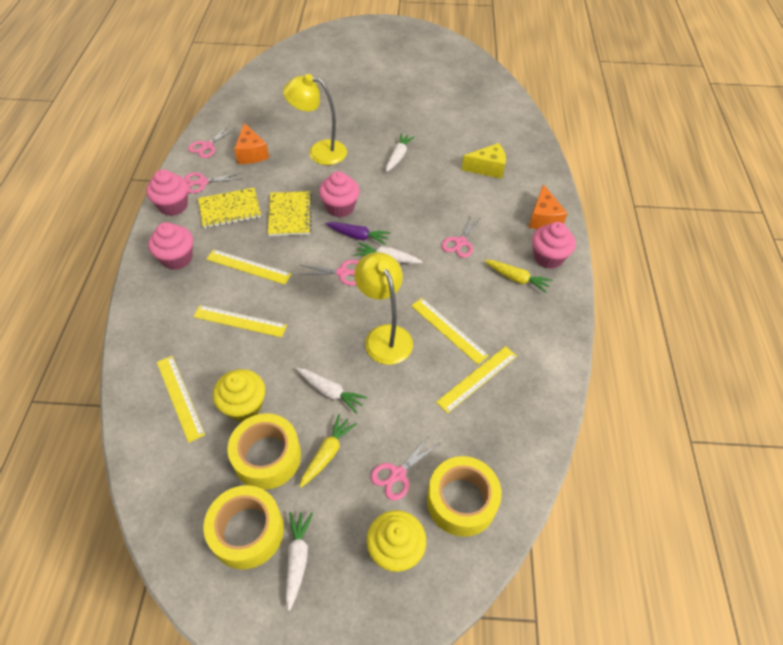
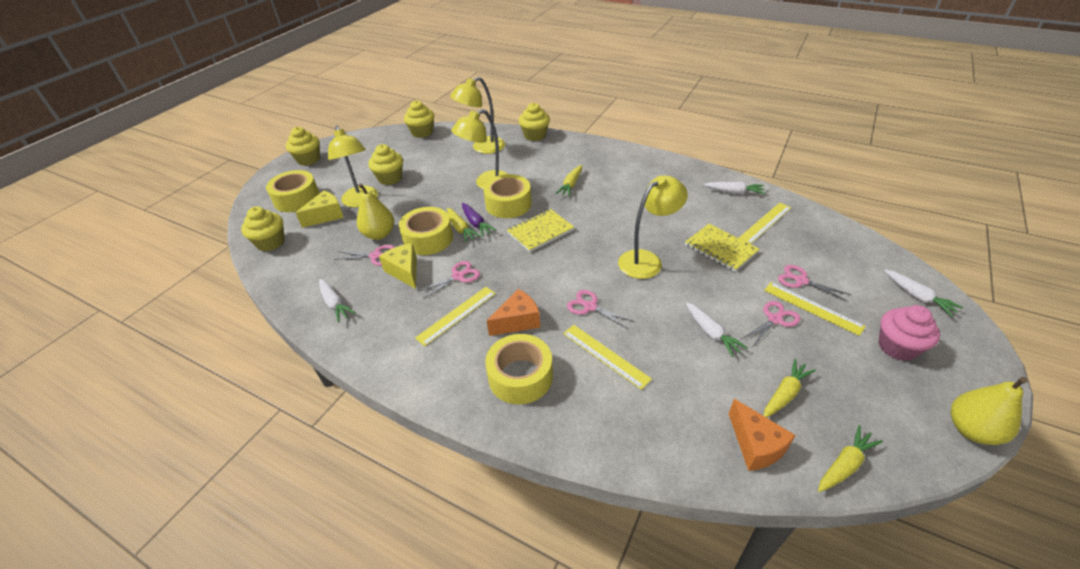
pink cupcake: [146,169,188,216] [148,222,193,270] [319,171,360,217] [532,222,576,269] = 4 -> [878,305,940,361] = 1
yellow carrot: [299,414,357,488] [485,260,553,293] = 2 -> [447,208,481,243] [555,165,582,197] [764,358,816,418] [818,425,883,492] = 4
yellow cheese: [462,143,506,179] = 1 -> [296,191,344,228] [379,243,417,289] = 2
yellow cupcake: [213,369,265,422] [366,510,426,572] = 2 -> [241,206,285,251] [286,127,320,166] [368,144,403,185] [404,100,434,138] [519,103,550,141] = 5
yellow lamp: [283,74,347,165] [354,252,413,365] = 2 -> [328,126,378,208] [450,77,505,154] [451,109,507,189] [618,176,688,279] = 4
yellow pear: none = 0 -> [357,183,394,240] [951,377,1028,445] = 2
yellow ruler: [157,356,205,443] [193,305,287,337] [206,249,291,284] [411,298,489,364] [436,346,517,414] = 5 -> [415,287,496,346] [563,325,652,390] [739,203,791,244] [764,282,866,336] = 4
yellow tape: [203,485,284,569] [228,413,301,490] [427,456,502,537] = 3 -> [266,170,320,212] [399,207,453,255] [483,174,532,218] [485,334,553,404] = 4

